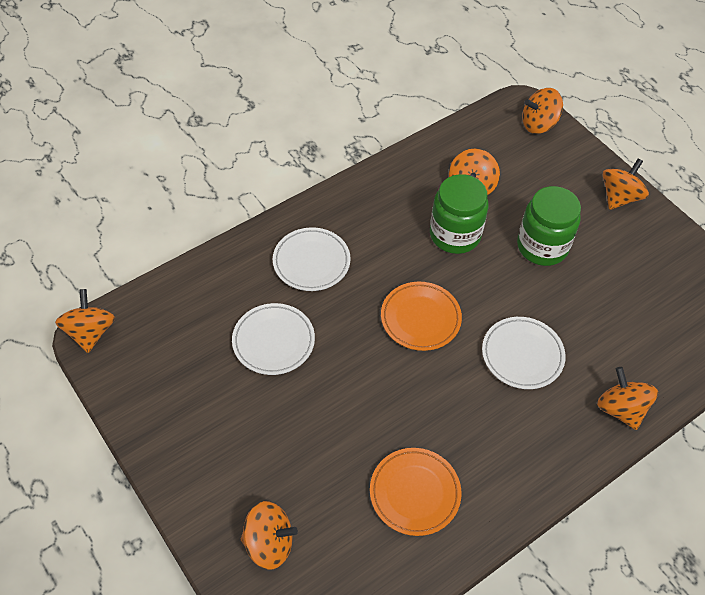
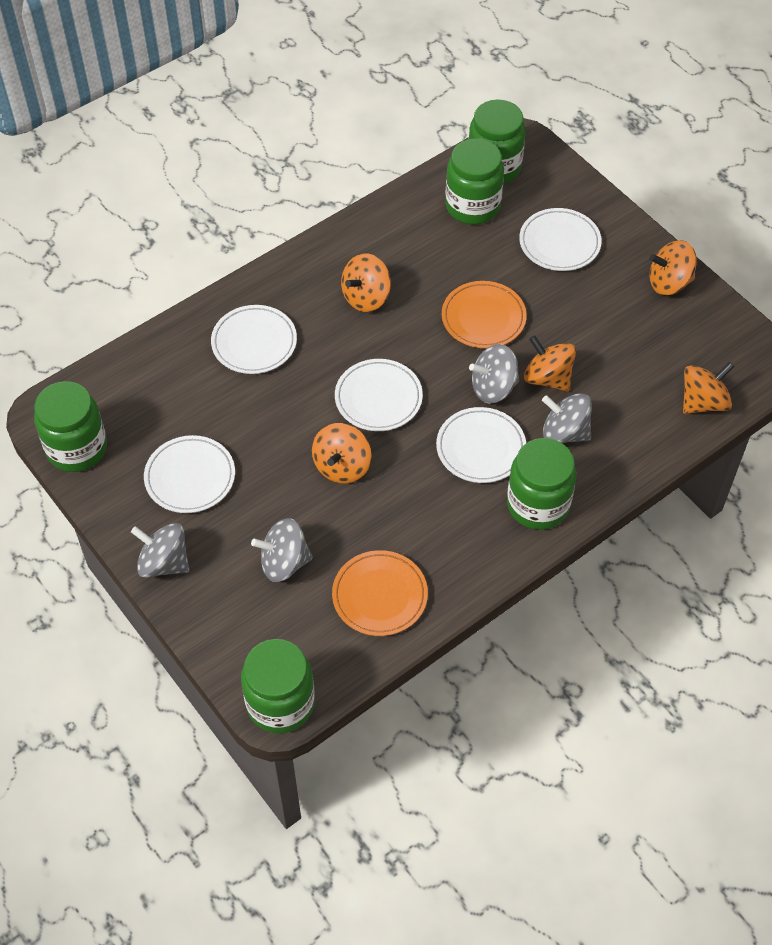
green jar: [430,174,488,254] [517,186,581,266] = 2 -> [34,381,107,472] [241,639,315,733] [445,138,504,225] [469,99,526,184] [507,438,576,530] = 5
grey spinning top: none = 0 -> [131,523,190,578] [251,518,313,582] [469,344,519,404] [542,393,592,443] = 4
orange spinning top: [55,289,115,353] [241,501,298,570] [449,148,500,195] [522,88,563,134] [597,367,658,430] [602,159,649,210] = 6 -> [312,423,372,484] [341,254,391,312] [524,335,576,392] [649,240,697,295] [683,362,734,414] = 5
white plate: [232,303,315,375] [273,227,351,291] [482,317,566,389] = 3 -> [144,435,235,513] [211,305,297,374] [335,359,423,431] [436,407,526,483] [519,208,602,271] = 5

